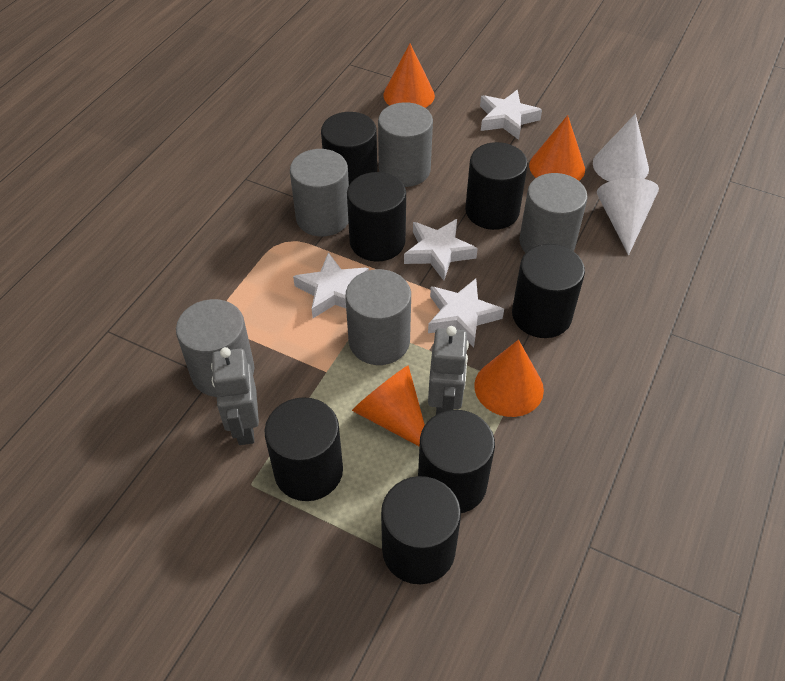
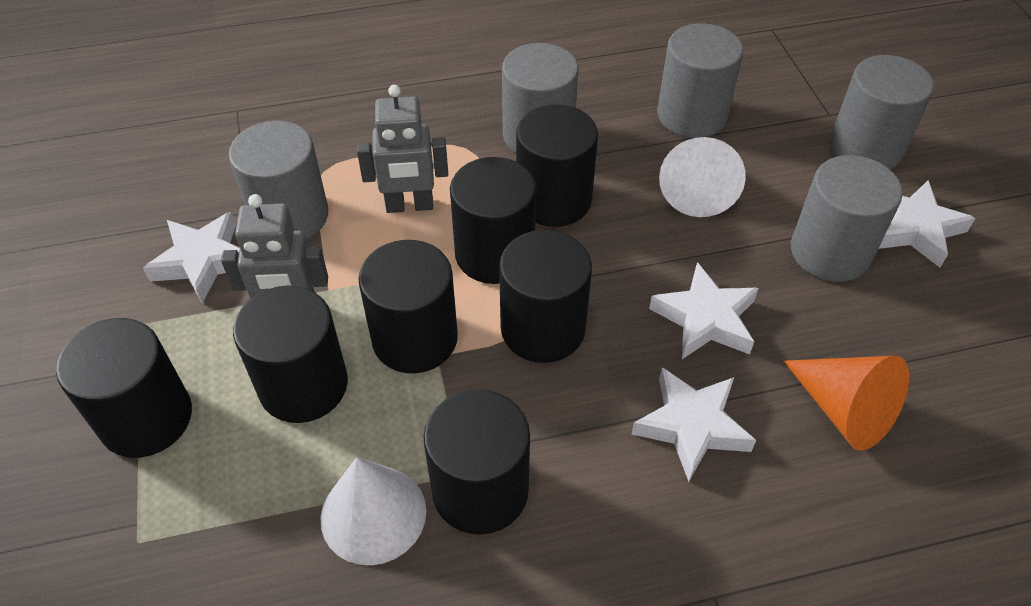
orange cone: [352,366,425,446] [383,44,435,108] [474,340,544,417] [529,115,585,181] = 4 -> [784,356,909,451] = 1

